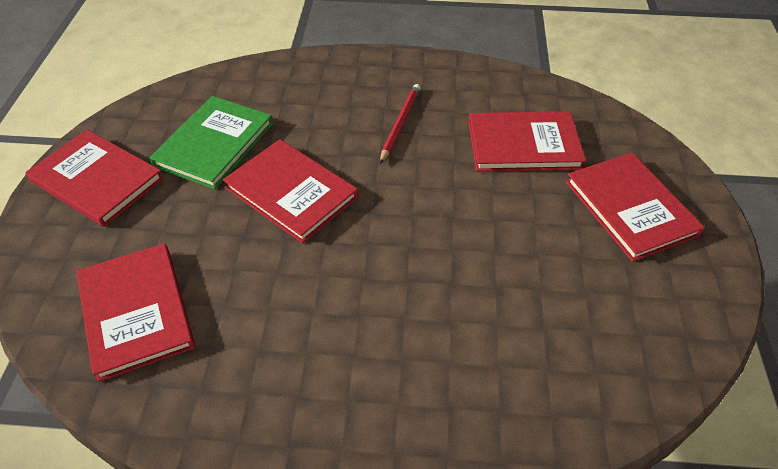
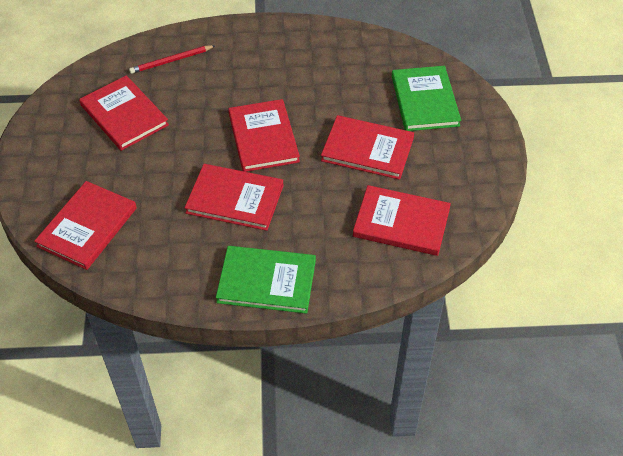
green book: [149,96,273,190] = 1 -> [216,246,316,314] [392,66,461,131] = 2
red book: [25,130,164,227] [76,243,195,382] [223,139,358,244] [469,111,586,172] [566,152,705,262] = 5 -> [34,181,137,270] [79,75,169,151] [185,164,284,231] [228,99,300,172] [321,115,414,180] [353,185,451,256] = 6

